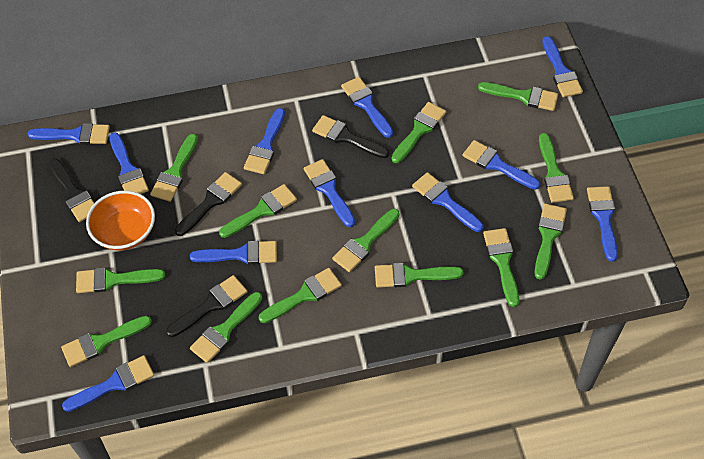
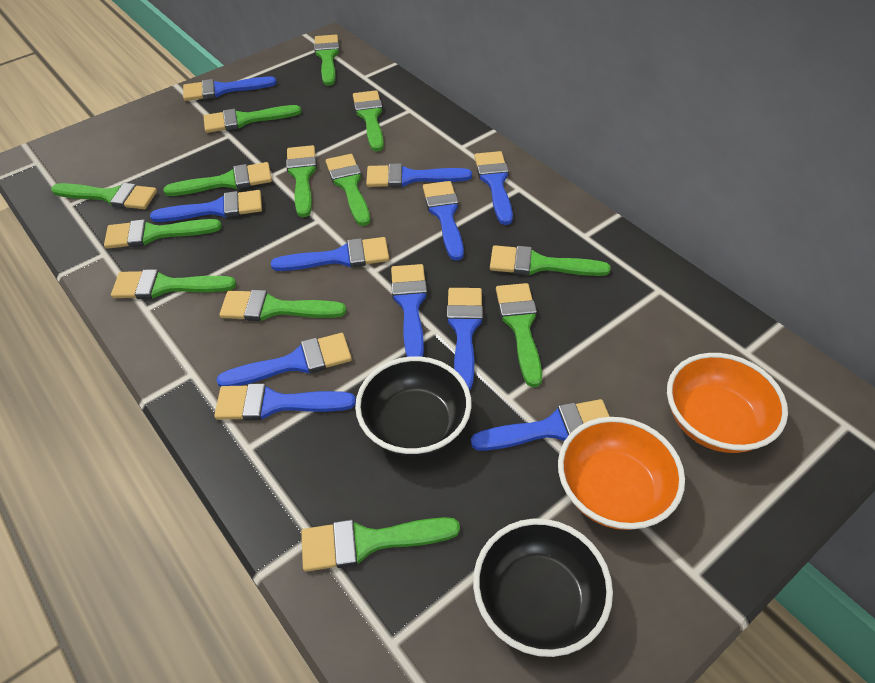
black bowl: none = 0 -> [355,356,472,456] [473,519,613,657] = 2
black brush: [49,159,94,222] [166,275,248,337] [175,172,242,236] [312,115,389,158] = 4 -> none = 0
orange bowl: [86,190,155,251] = 1 -> [558,417,685,530] [667,353,788,453] = 2

